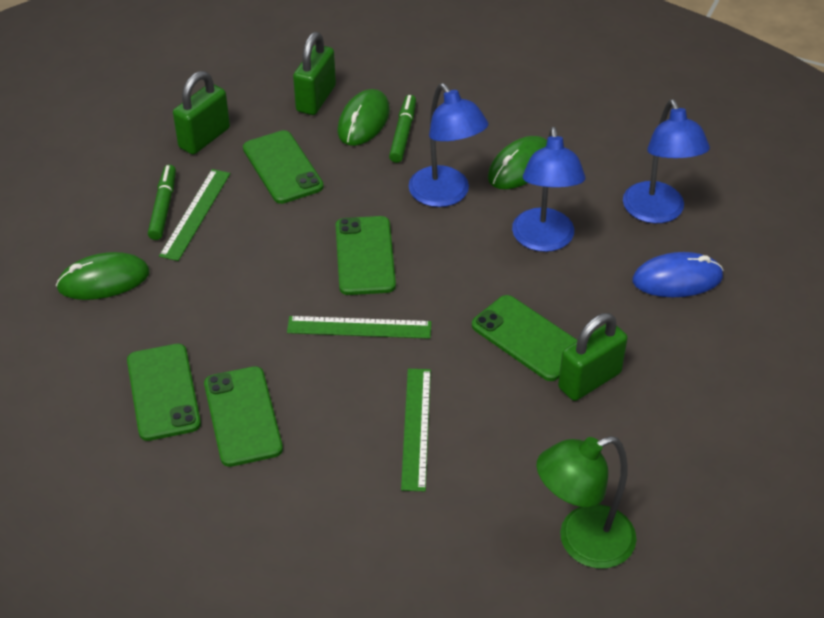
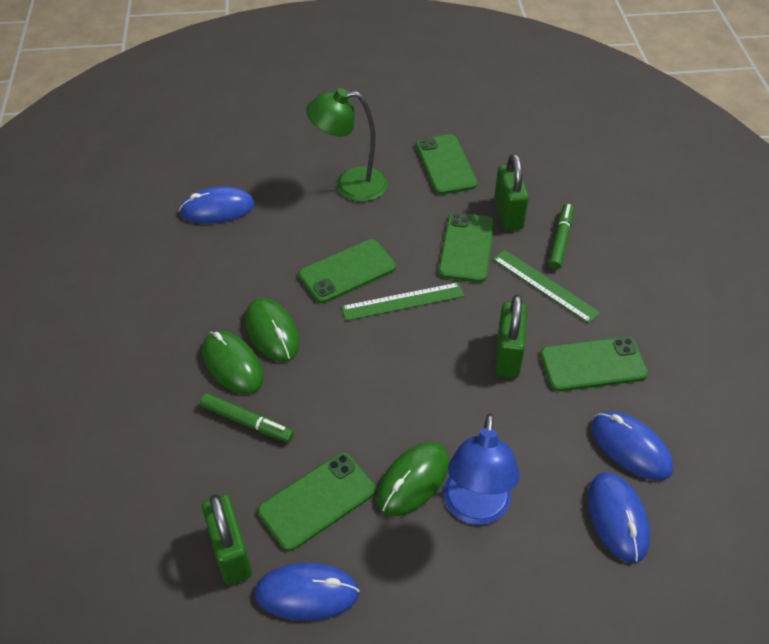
blue lamp: [409,83,488,207] [512,127,585,252] [623,99,710,224] = 3 -> [443,414,520,525] = 1
blue mouse: [633,252,724,297] = 1 -> [179,187,255,224] [255,563,360,621] [588,472,650,563] [592,411,673,481] = 4
green ruler: [159,169,230,261] [287,316,431,339] [401,369,431,491] = 3 -> [341,282,465,321] [493,250,600,323] = 2

